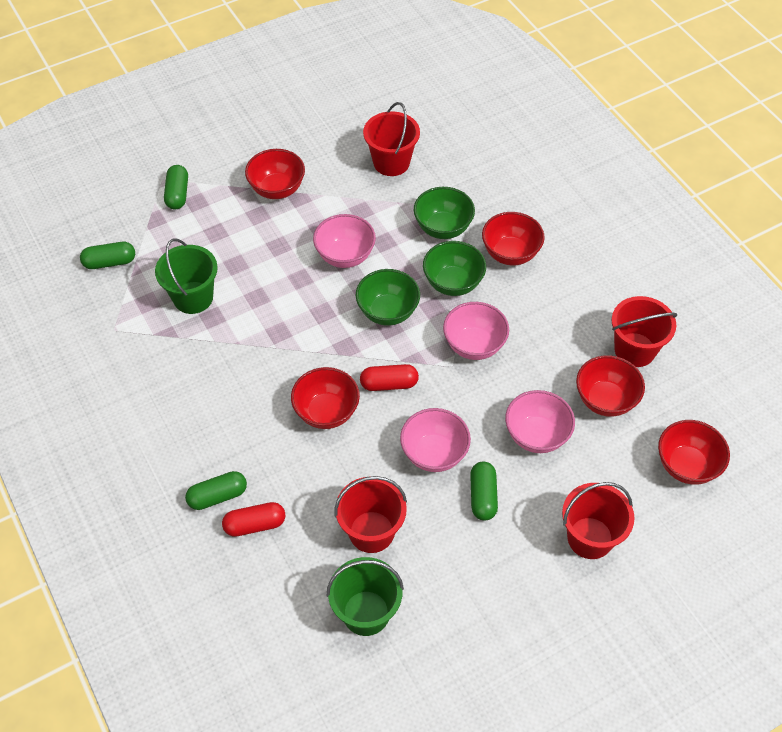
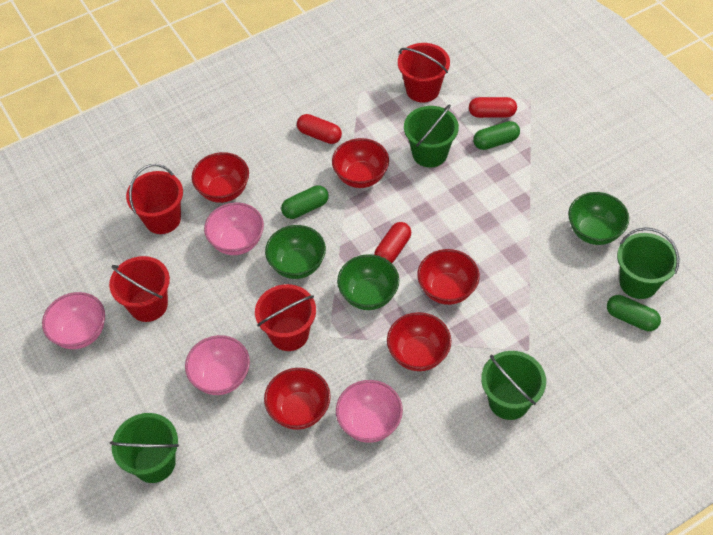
green bucket: [155,239,218,314] [327,557,404,636] = 2 -> [110,413,179,483] [404,104,459,167] [481,351,546,420] [617,227,679,299] = 4
green capsule: [80,242,135,269] [164,165,188,209] [185,471,247,510] [470,462,498,521] = 4 -> [281,185,329,219] [473,121,520,150] [607,295,661,331] = 3
red capsule: [222,502,285,537] [360,364,419,391] = 2 -> [297,114,342,144] [374,222,411,263] [469,97,517,118] = 3

